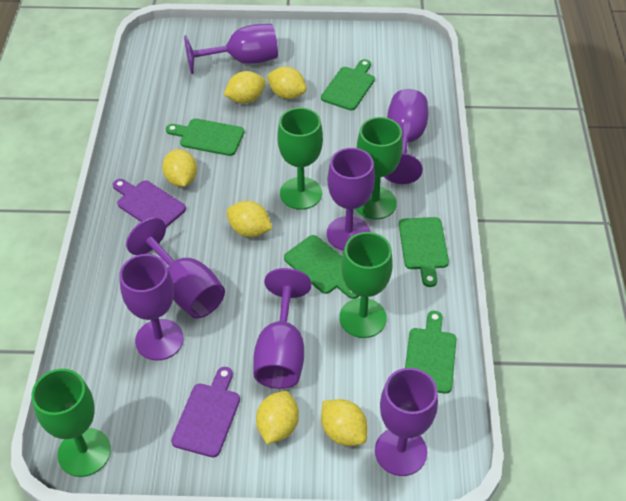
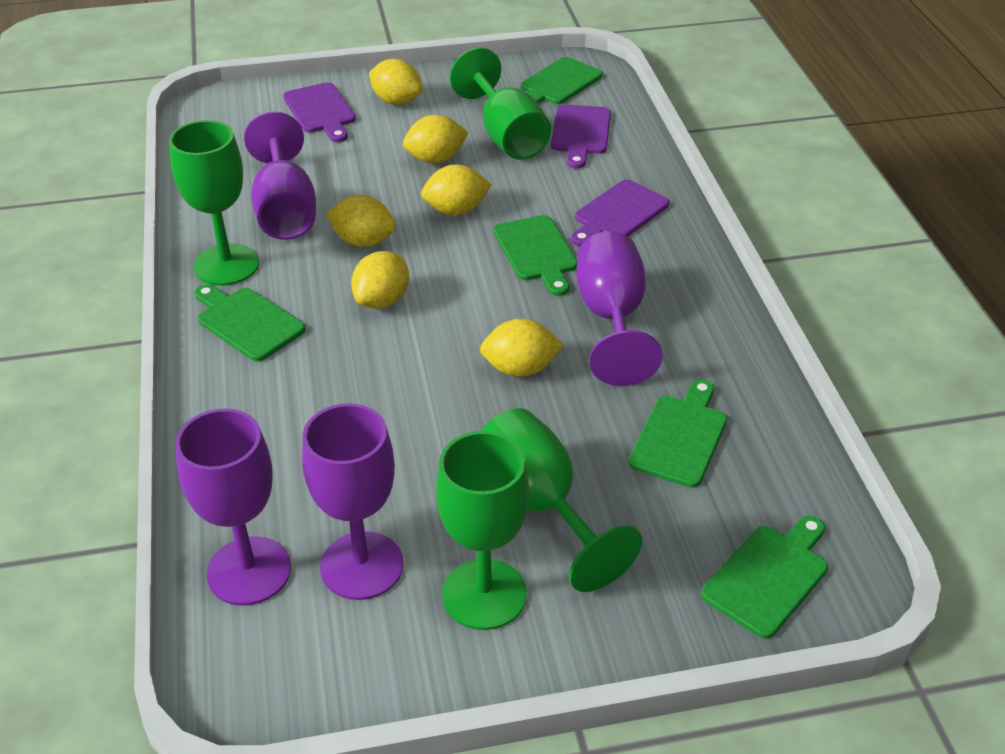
purple cutting board: [113,179,186,228] [171,367,240,457] = 2 -> [283,82,356,142] [551,104,611,169] [571,180,669,246] = 3
purple goblet: [120,254,184,361] [126,217,225,319] [184,24,278,74] [253,268,312,389] [327,148,375,251] [375,368,438,476] [384,89,428,184] = 7 -> [175,408,291,606] [244,112,316,240] [302,403,403,600] [576,231,663,386] = 4

